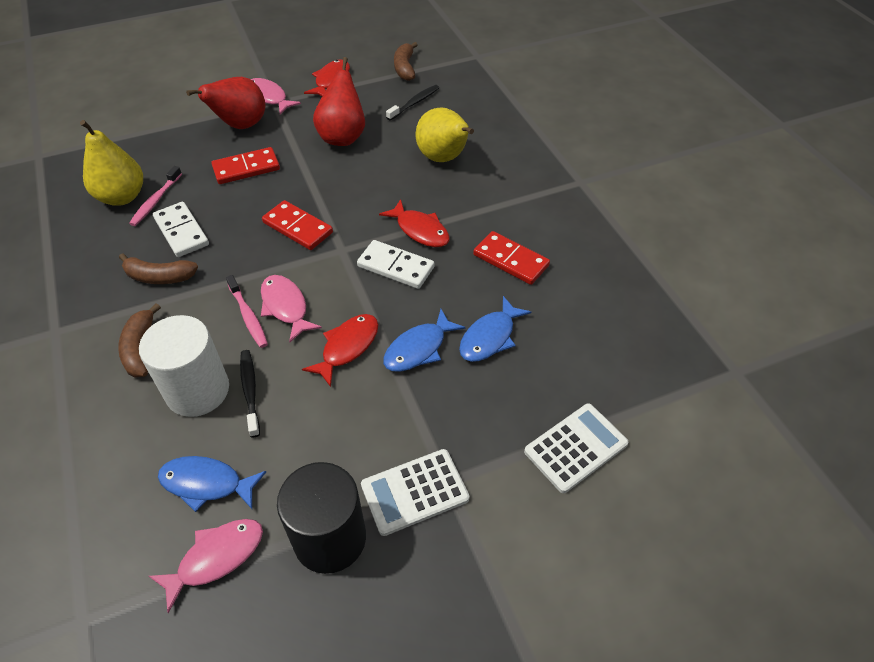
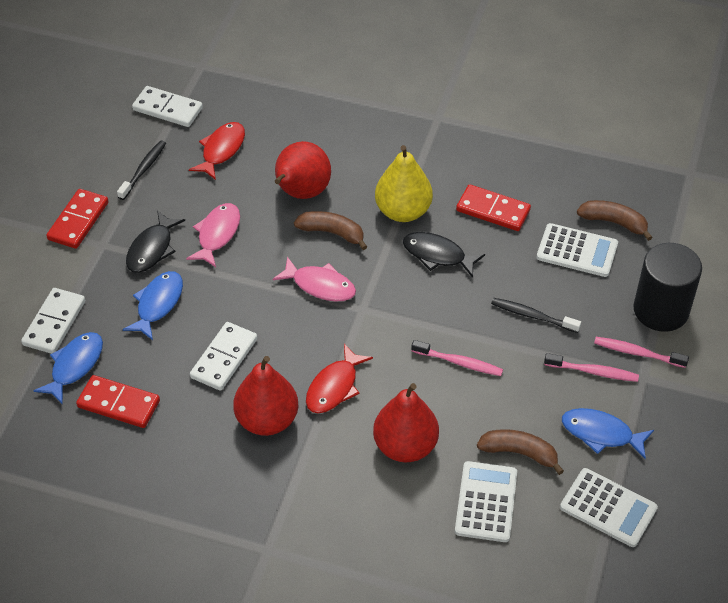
black fish: none = 0 -> [126,210,185,273] [403,232,485,278] = 2
pink fish: [149,519,263,613] [251,78,301,114] [261,275,322,342] = 3 -> [186,203,240,267] [273,257,356,302] = 2
pink toothbrush: [129,166,182,226] [226,275,268,348] = 2 -> [411,340,503,376] [544,353,639,382] [594,337,689,368] = 3
red fish: [302,314,378,387] [304,60,350,96] [379,199,449,247] = 3 -> [189,122,245,180] [306,344,373,413] = 2
red pear: [186,77,265,129] [313,57,365,146] = 2 -> [233,356,298,436] [275,141,331,199] [373,383,439,462] = 3
white calculator: [361,449,469,536] [524,404,628,493] = 2 -> [455,461,517,542] [536,223,618,277] [560,468,658,547] = 3
white cylinder: [139,315,229,417] = 1 -> none = 0
white domino: [153,202,209,257] [357,240,435,289] = 2 -> [21,288,85,354] [132,86,203,127] [190,322,257,391] = 3
yellow pear: [80,120,143,206] [415,107,474,162] = 2 -> [375,145,433,222] = 1

